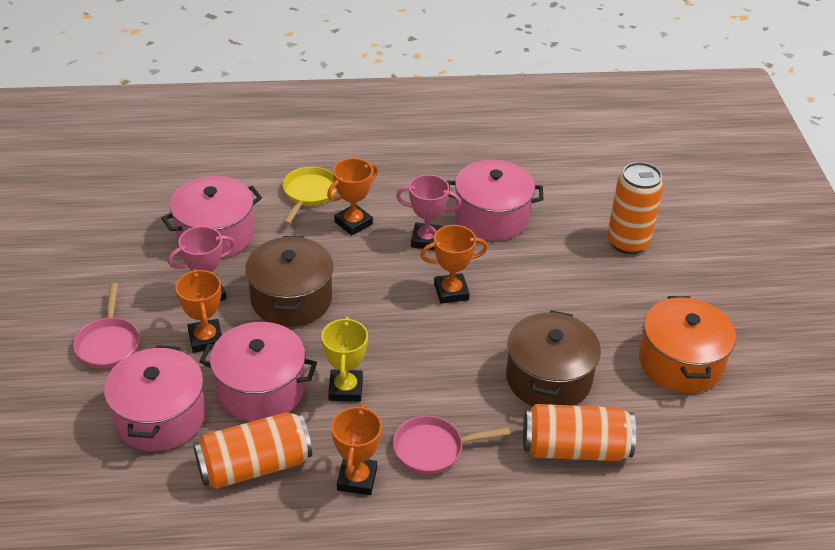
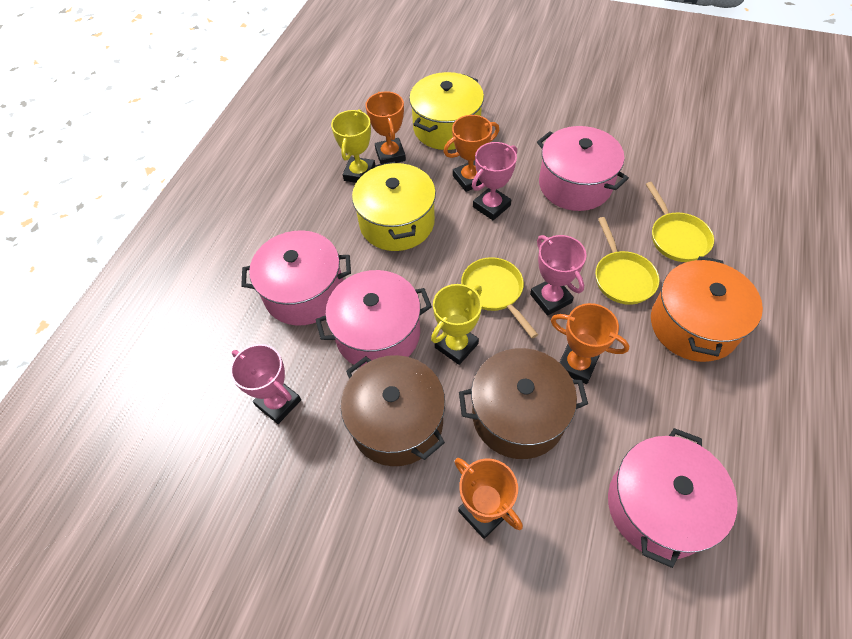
orange can: [193,412,312,489] [523,404,636,461] [607,162,664,254] = 3 -> none = 0
pink pan: [73,283,139,369] [393,416,510,474] = 2 -> none = 0
pink trophy: [168,226,236,301] [396,175,461,250] = 2 -> [230,344,301,424] [472,142,517,220] [530,235,587,316] = 3
yellow pan: [283,167,337,224] = 1 -> [461,257,538,338] [595,217,659,305] [646,182,714,262] = 3
yellow pot: none = 0 -> [352,162,436,251] [409,72,484,150] = 2
yellow trophy: [321,317,368,402] = 1 -> [331,109,375,183] [431,284,482,365] = 2

